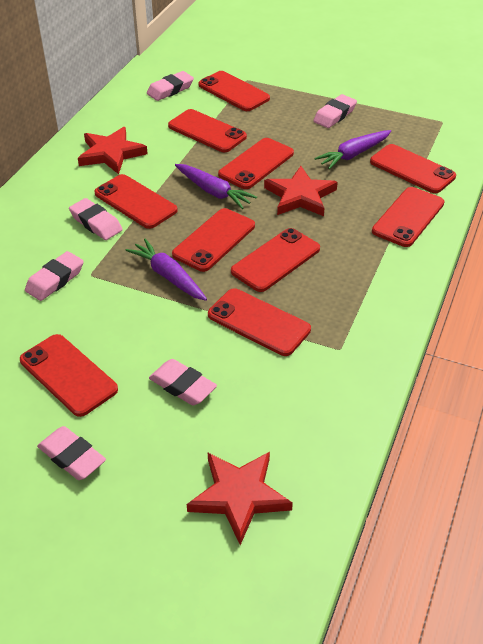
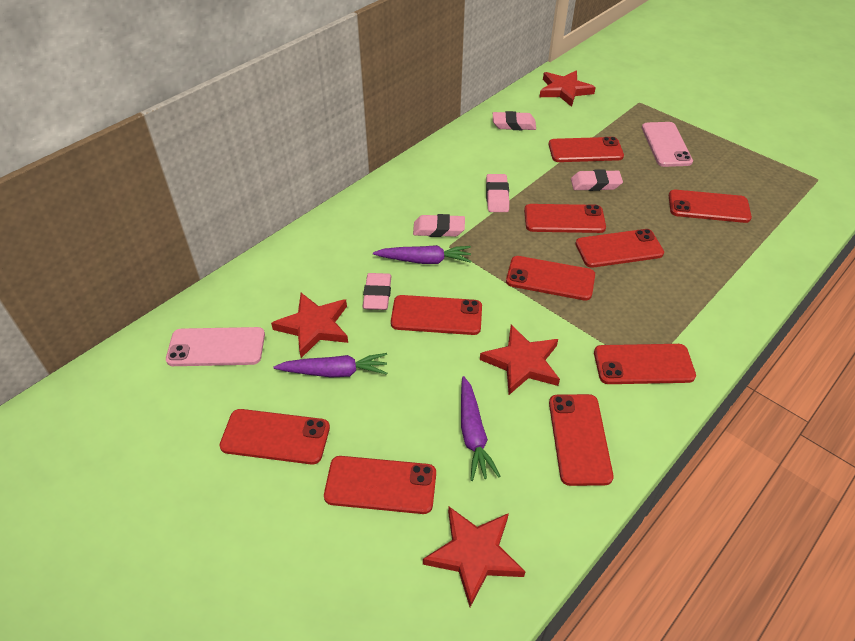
pink eraser: [25,251,84,301] [37,426,106,480] [69,198,123,240] [147,71,194,101] [149,359,217,405] [313,94,357,128] = 6 -> [363,273,392,310] [413,214,465,237] [486,174,509,212] [493,111,536,130] [571,170,623,191] = 5
pink phone: none = 0 -> [166,327,265,366] [642,122,693,167] = 2
red star: [78,127,148,174] [187,452,293,545] [264,166,338,216] = 3 -> [271,293,348,358] [423,507,525,607] [480,325,560,395] [539,70,596,107] = 4

